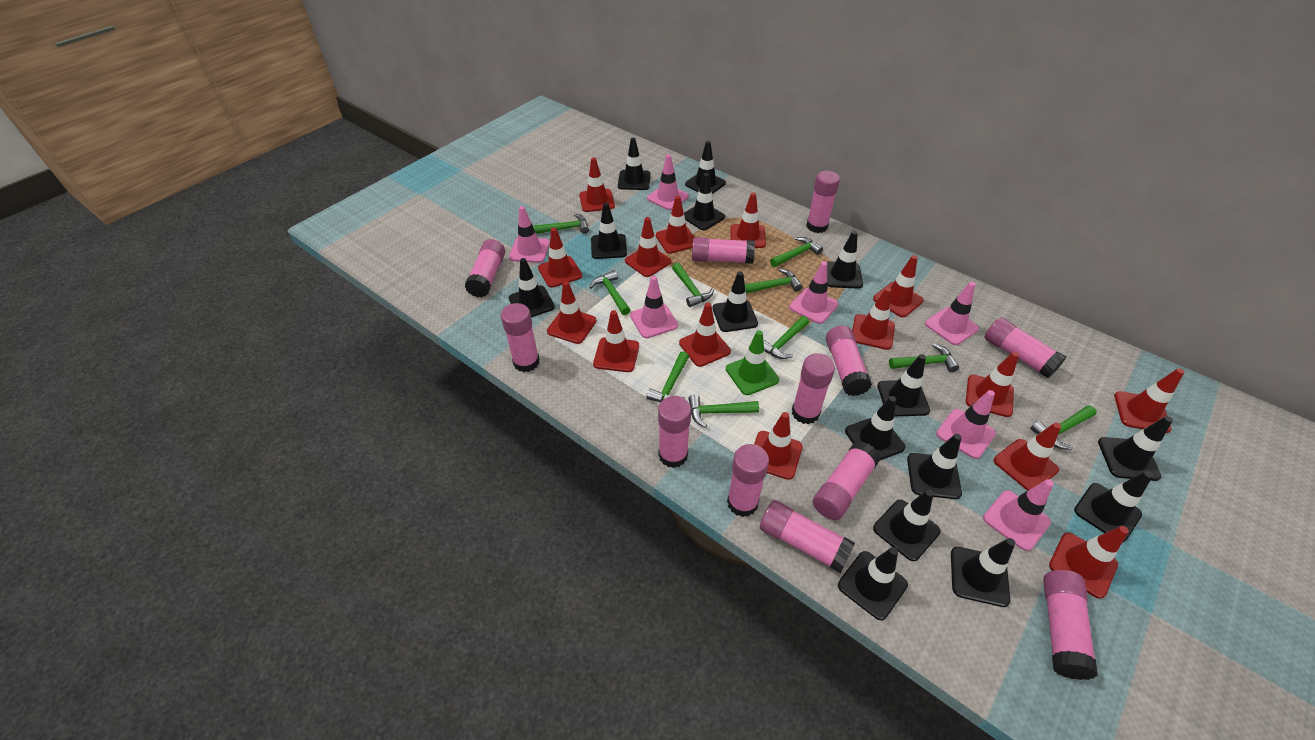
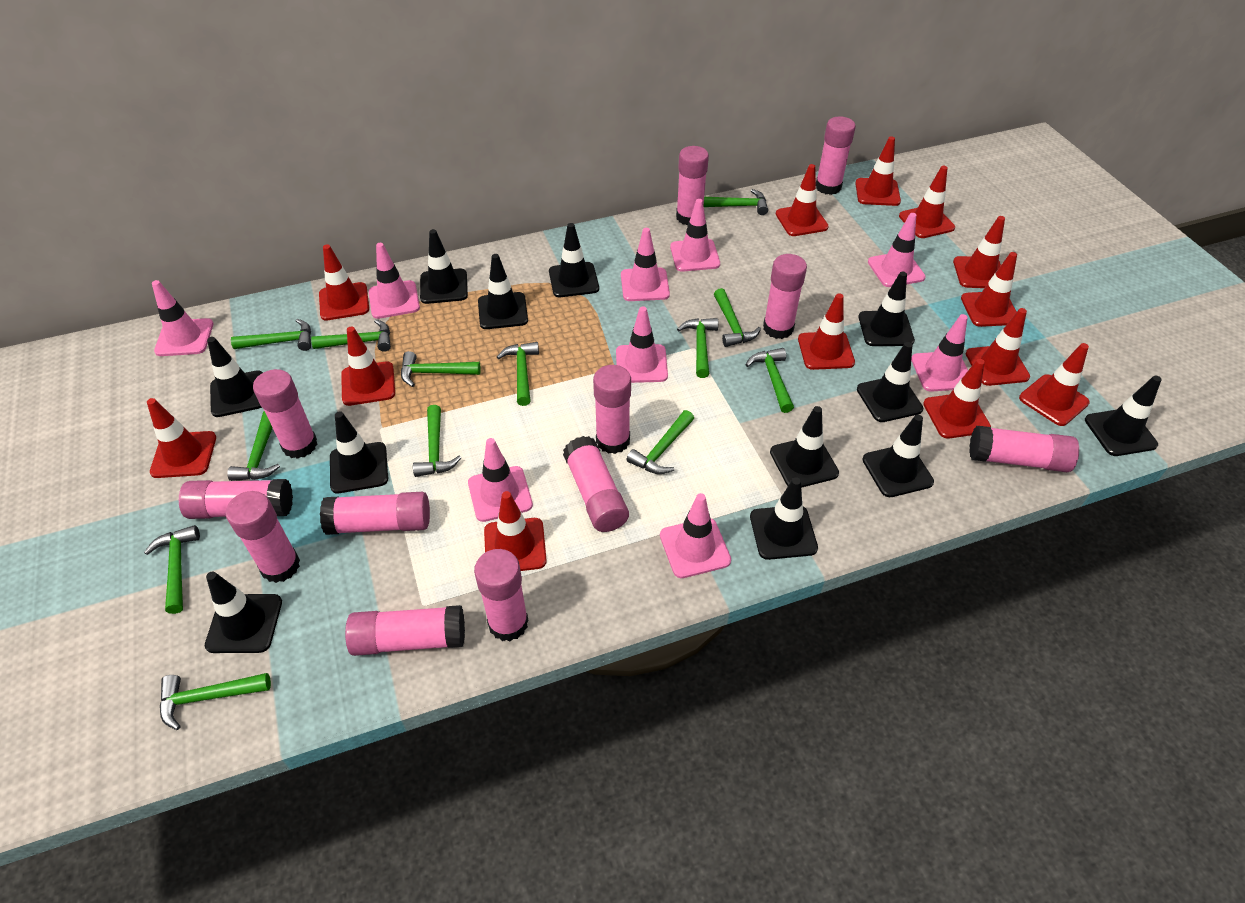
black traffic cone: [509,258,555,317] [591,203,627,259] [618,138,651,190] [684,173,725,230] [685,141,726,194] [713,271,758,332] [827,231,863,289] [838,547,908,620] [845,396,905,460] [873,489,940,561] [877,354,930,416] [907,434,962,499] [951,538,1015,607] [1074,471,1153,542] [1098,416,1173,481] = 15 -> [205,571,282,653] [207,337,263,417] [330,411,388,493] [420,229,468,304] [478,254,528,329] [549,223,599,297] [750,477,818,560] [770,406,839,488] [857,342,923,422] [859,271,915,346] [862,415,934,497] [1085,376,1162,456] = 12
green hammer: [534,214,589,234] [590,270,630,315] [647,351,689,402] [672,263,714,307] [688,394,759,428] [745,269,802,293] [763,316,809,359] [770,237,823,267] [889,343,959,372] [1030,405,1097,450] = 10 -> [144,525,200,614] [160,673,271,730] [227,411,280,481] [231,319,311,351] [311,319,391,352] [401,351,481,387] [413,405,461,477] [497,342,539,406] [626,410,694,474] [677,318,718,378] [704,189,768,215] [714,288,761,347] [745,348,794,413] = 13
green traffic cone: [726,330,779,395] = 1 -> none = 0
pink traffic cone: [509,206,550,263] [630,276,678,338] [647,154,689,210] [789,261,838,324] [925,282,979,345] [936,390,996,459] [983,479,1054,551] = 7 -> [152,280,213,356] [369,243,420,319] [468,438,533,522] [616,306,668,383] [621,228,670,301] [660,493,731,578] [670,199,720,272] [868,213,926,287] [911,314,968,392] = 9
red traffic cone: [538,228,582,288] [547,281,597,344] [579,157,615,212] [593,310,639,372] [625,217,671,277] [656,196,695,254] [679,303,731,367] [730,192,766,248] [754,412,802,480] [852,287,895,350] [873,255,924,317] [966,352,1019,417] [994,422,1061,490] [1049,526,1129,599] [1114,368,1184,433] = 15 -> [147,398,216,478] [319,244,369,321] [341,326,395,406] [484,491,547,571] [776,164,829,236] [798,293,855,370] [855,136,901,206] [899,166,955,238] [923,359,991,439] [953,216,1005,288] [961,252,1017,327] [966,308,1030,386] [1019,343,1090,426] = 13

